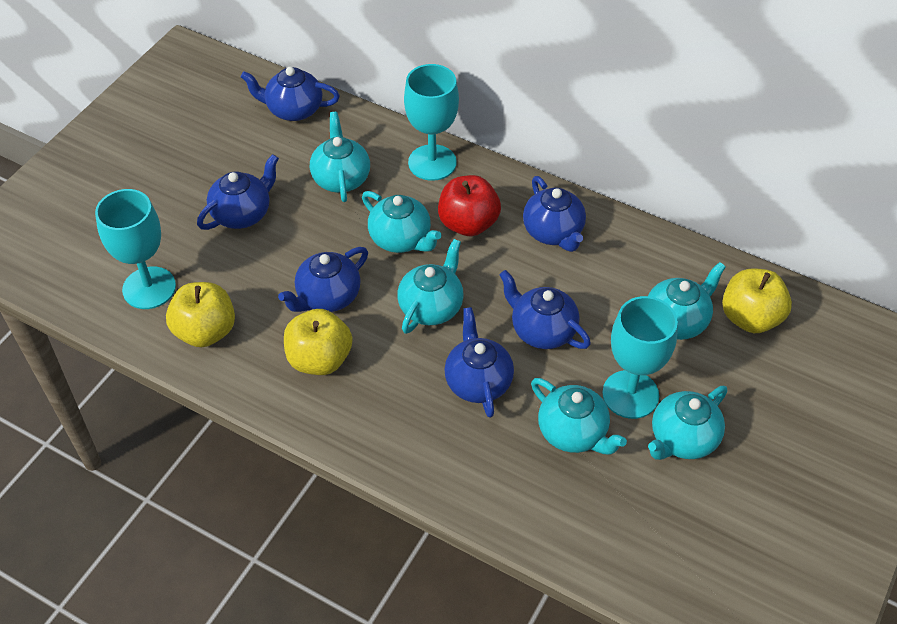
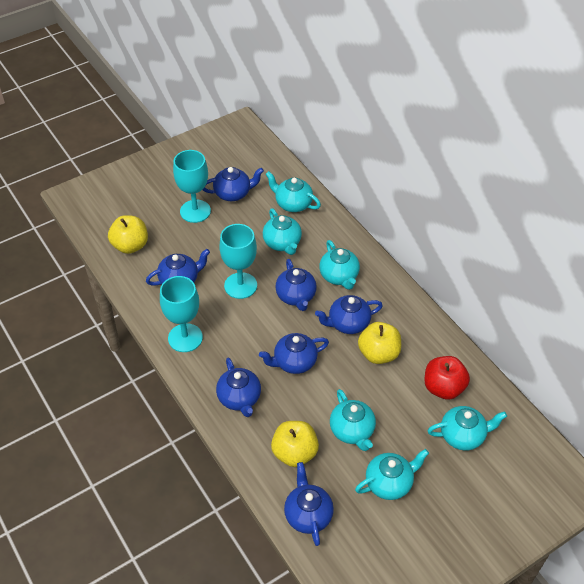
blue teapot: [197,154,279,230] [241,67,340,121] [278,247,368,312] [444,307,514,418] [499,270,591,349] [523,176,586,252] = 6 -> [146,249,210,286] [203,167,264,201] [216,358,261,417] [259,333,329,374] [275,259,317,311] [284,462,334,546] [315,295,383,334] = 7

